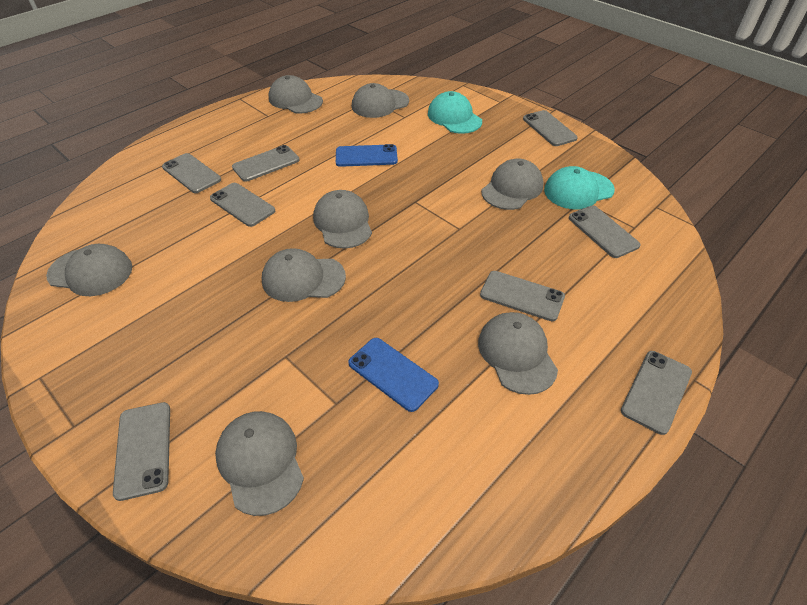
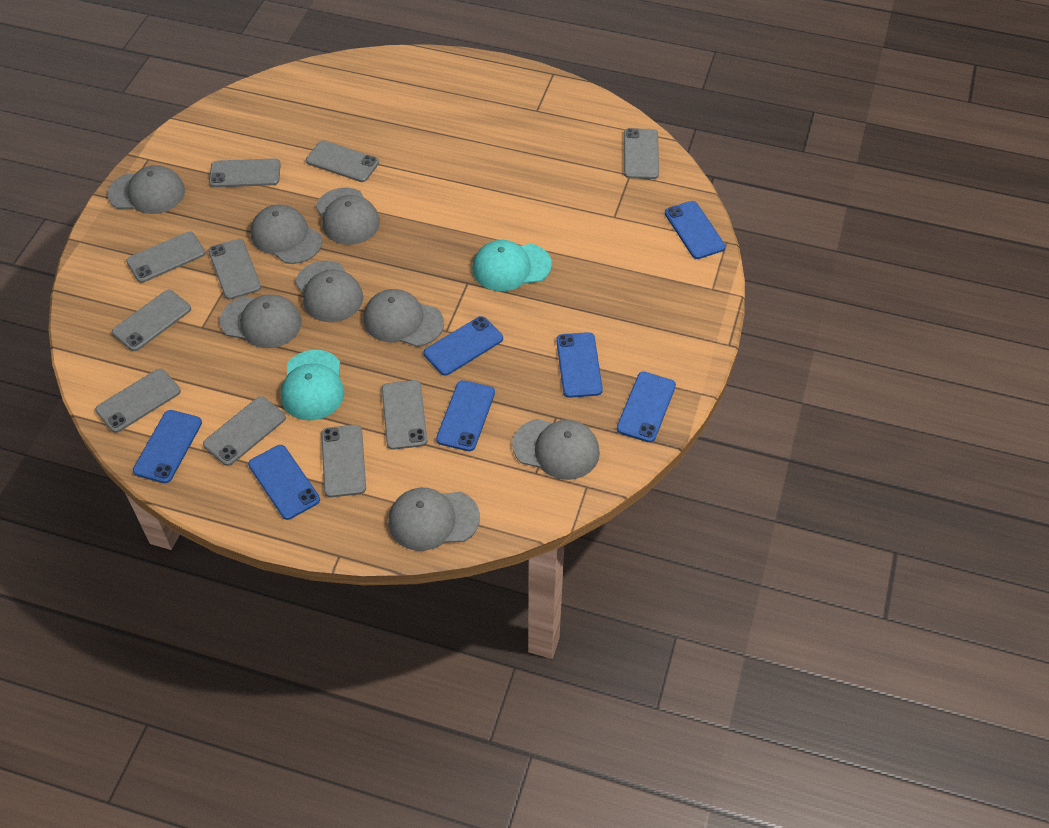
blue phone: [336,144,398,167] [348,338,439,412] = 2 -> [133,410,202,483] [248,445,320,520] [424,316,503,376] [436,380,495,451] [556,332,603,398] [617,372,676,442] [665,201,726,259] = 7
grey phone: [113,402,170,501] [162,153,221,193] [210,183,275,227] [232,145,300,182] [480,271,565,321] [523,110,578,146] [569,205,641,258] [621,351,692,435] = 8 -> [95,368,181,433] [112,290,191,351] [126,232,205,283] [203,396,286,466] [208,239,261,300] [209,158,281,187] [306,140,379,182] [321,425,366,497] [382,380,427,450] [624,128,659,179] = 10

